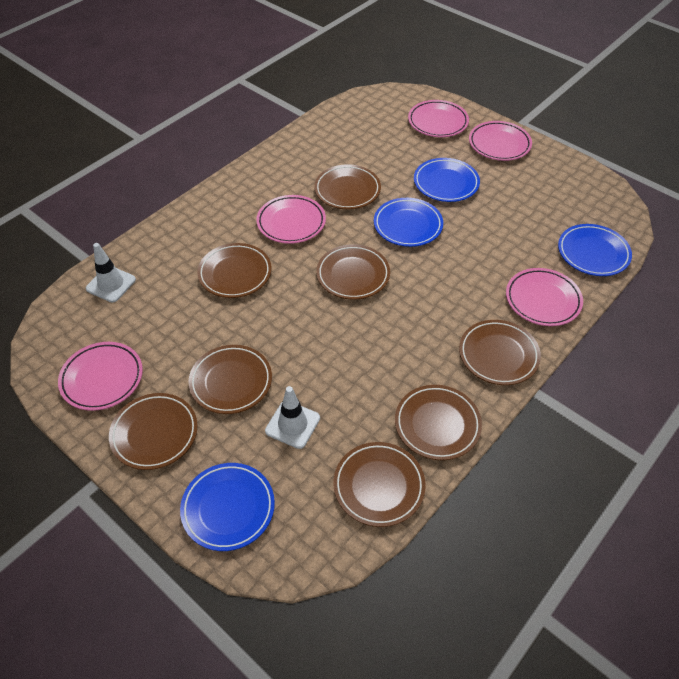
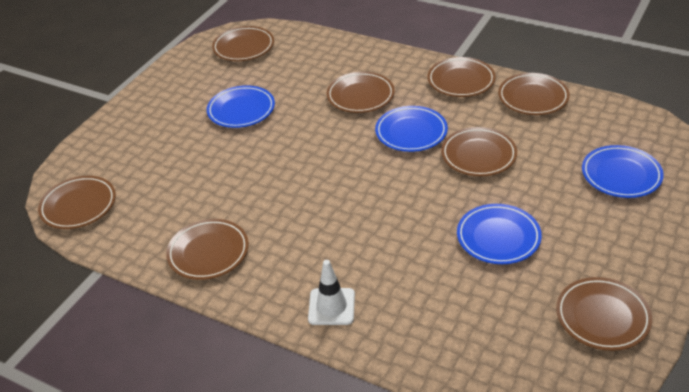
pink plate: [58,342,143,411] [256,195,326,244] [408,100,469,137] [469,121,532,161] [506,268,583,326] = 5 -> none = 0
white traffic cone: [86,243,136,302] [265,386,320,449] = 2 -> [308,260,355,325] = 1

